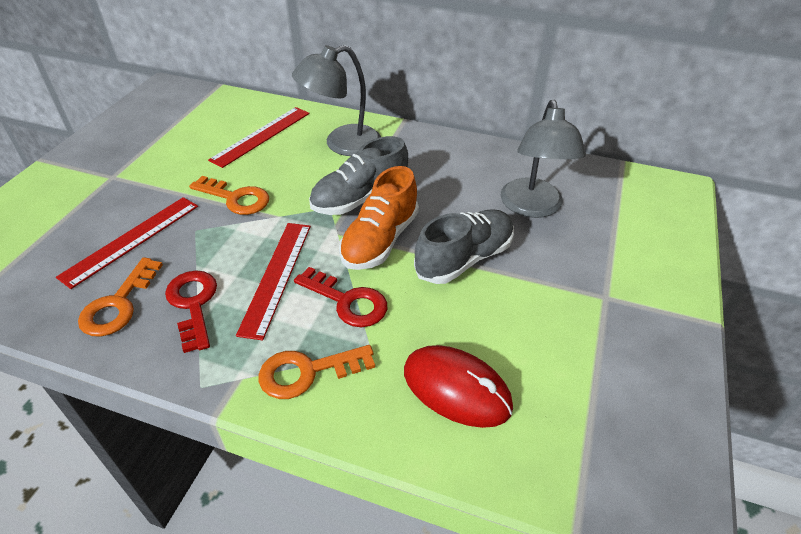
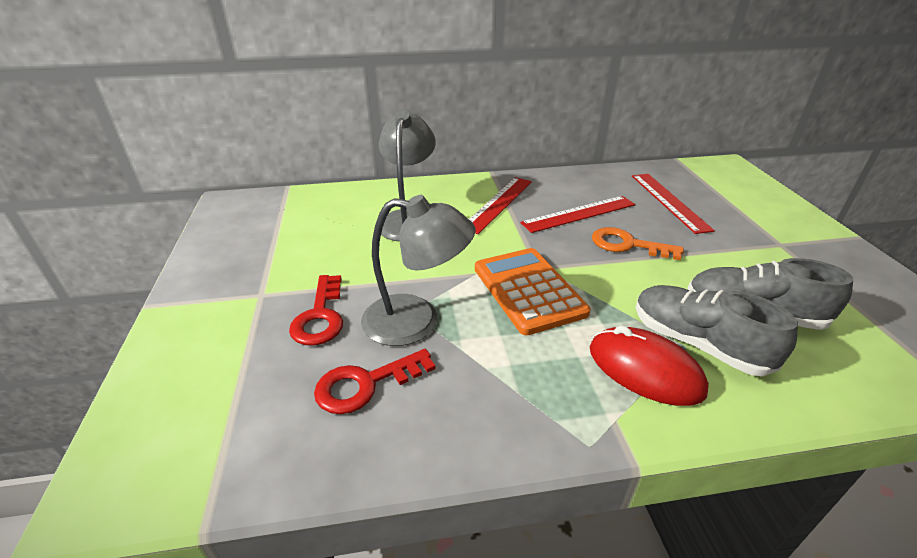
orange calculator: none = 0 -> [475,248,590,336] = 1
orange key: [78,257,163,336] [189,176,269,215] [259,345,375,399] = 3 -> [592,227,684,260] = 1
orange shoe: [339,166,419,270] = 1 -> none = 0

